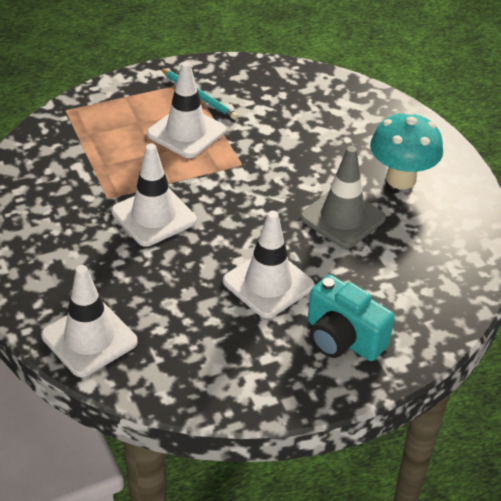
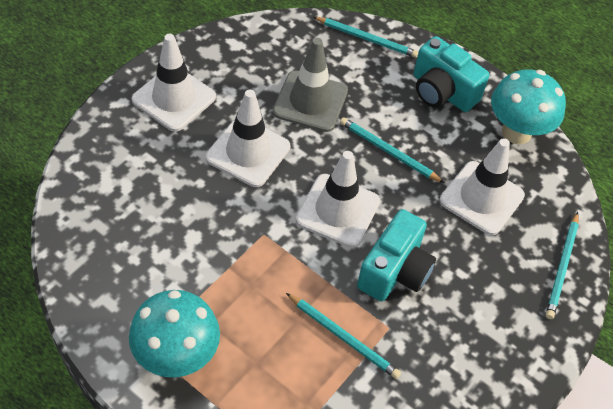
turquoise camera: [308,275,395,361] = 1 -> [357,209,436,301] [413,36,489,112] = 2
turquoise mushroom: [370,111,443,189] = 1 -> [129,290,220,377] [491,69,566,144] = 2
turquoise pencil: [160,68,238,120] = 1 -> [286,293,401,379] [313,17,418,58] [340,117,444,183] [546,212,579,319] = 4

